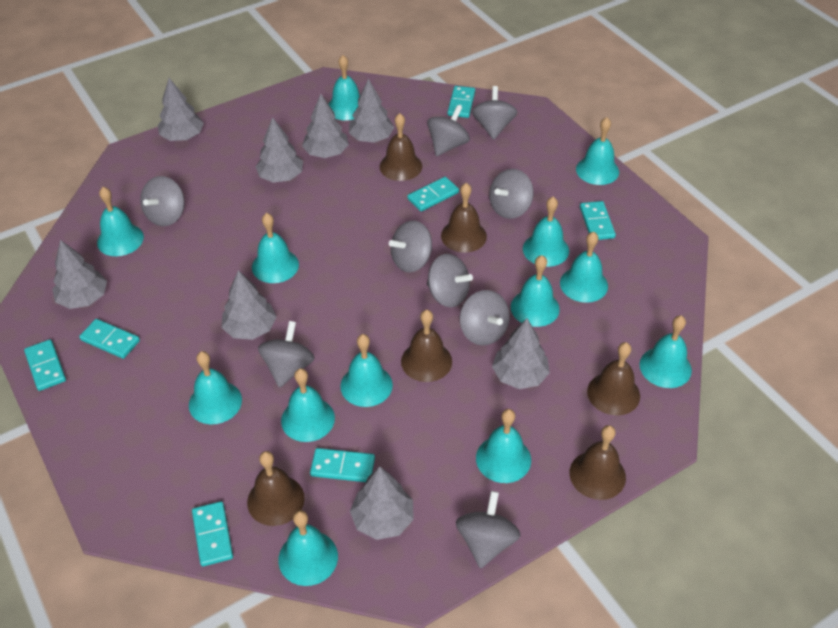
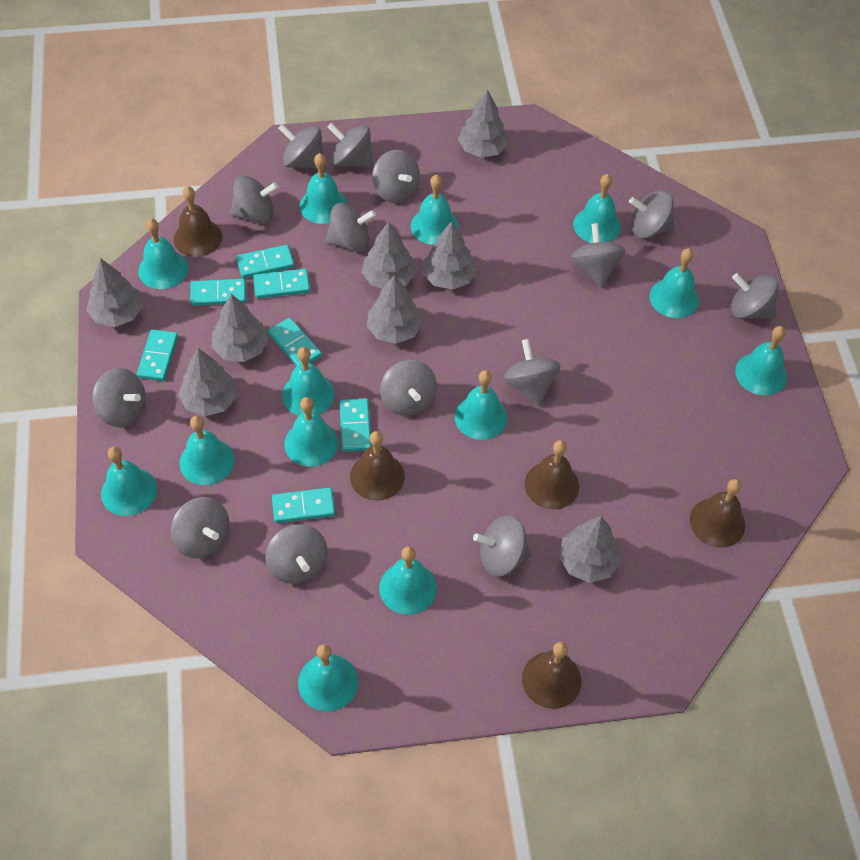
brown bell: [247,451,305,526] [380,113,422,181] [401,310,452,382] [441,183,487,253] [569,425,626,500] [587,342,640,415] = 6 -> [173,186,222,257] [350,431,405,501] [522,642,582,709] [525,440,579,509] [690,479,745,548] = 5
grey spinning top: [140,176,185,226] [258,321,315,388] [389,220,432,273] [427,105,470,156] [427,254,473,307] [456,491,521,569] [460,290,510,345] [472,86,517,140] [489,169,534,219] = 9 -> [92,368,146,427] [171,497,229,558] [230,176,278,224] [265,524,328,584] [278,124,325,169] [325,203,376,252] [328,123,374,168] [372,150,420,203] [380,360,437,416] [473,515,531,577] [504,339,560,406] [571,223,625,288] [629,190,675,238] [731,273,779,319] = 14

